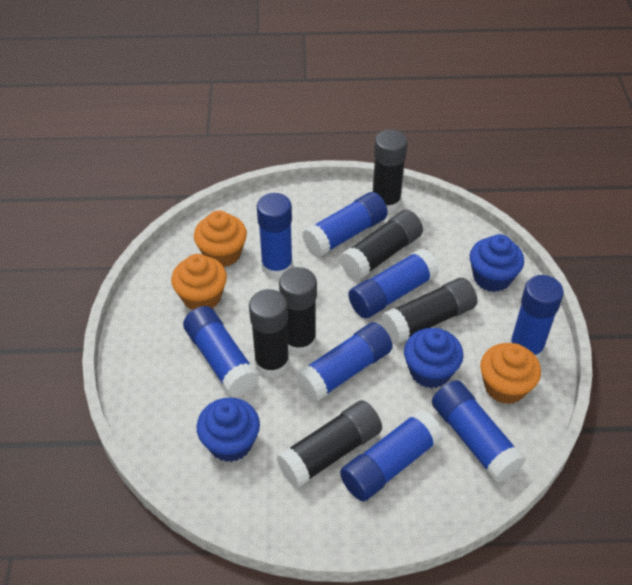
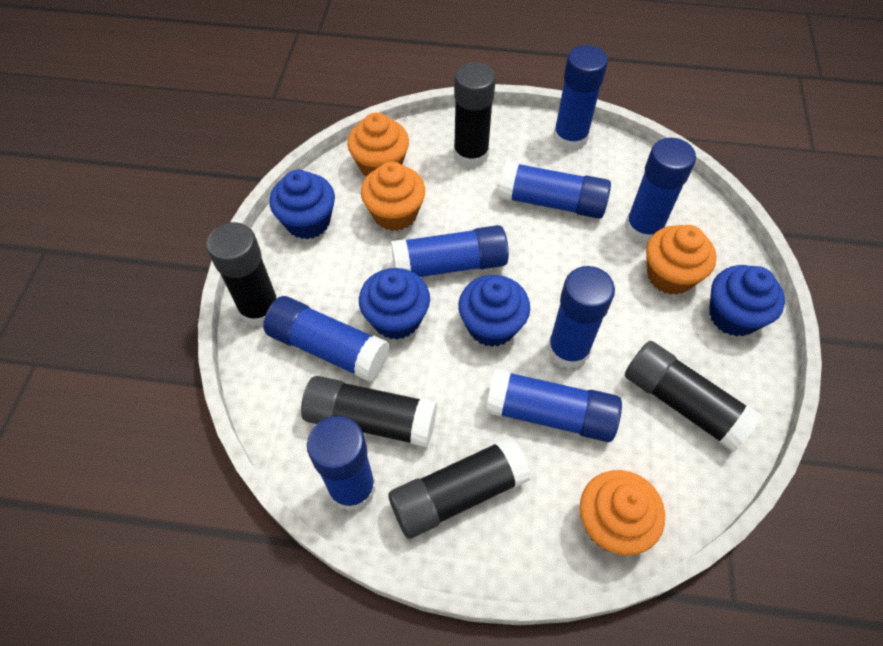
black glue stick: [249,289,289,378] [277,400,382,488] [279,267,317,355] [340,210,423,280] [373,129,408,213] [381,278,477,344] = 6 -> [206,222,278,327] [301,376,437,447] [388,437,531,539] [454,62,496,168] [625,341,762,452] = 5
blue cupcake: [196,397,260,462] [404,328,464,388] [470,234,524,292] = 3 -> [269,170,335,239] [359,268,430,340] [458,275,530,347] [709,265,785,337] = 4
orange cupcake: [171,254,227,310] [194,211,247,267] [480,343,541,404] = 3 -> [347,112,409,177] [361,162,425,231] [580,470,665,555] [646,225,716,295] = 4

